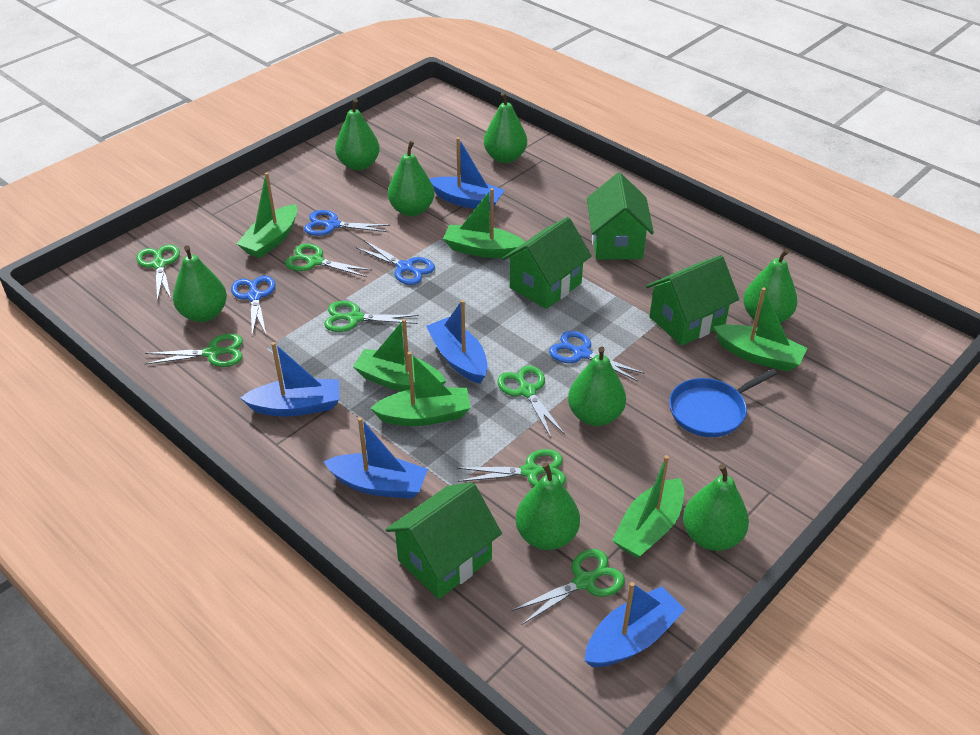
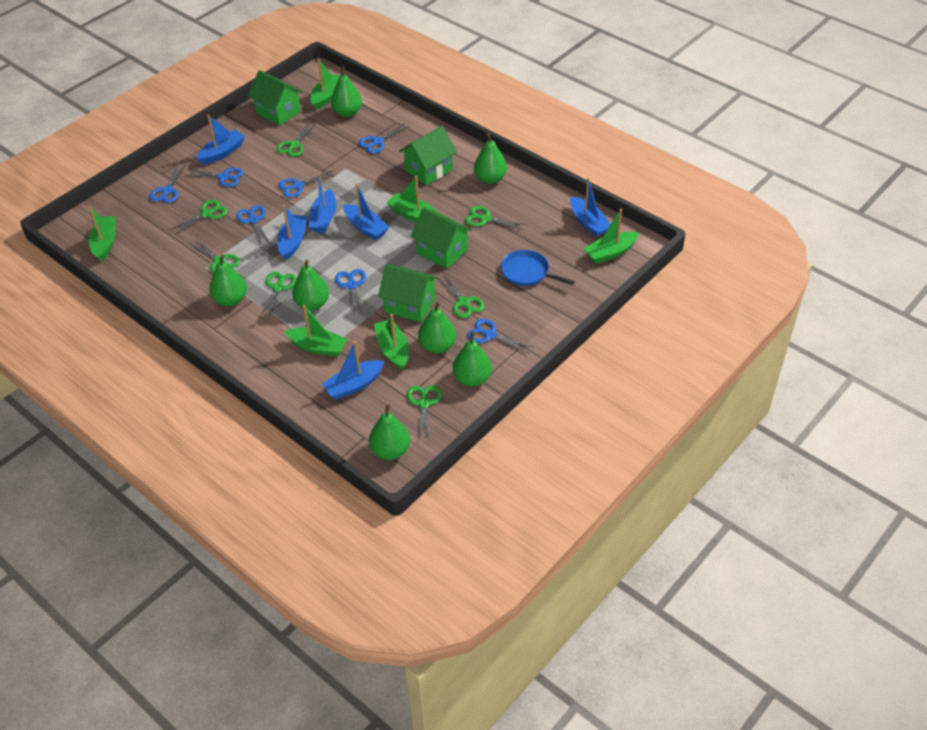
blue boat: [241,342,339,416] [323,417,428,499] [426,300,488,384] [429,137,505,211] [585,582,686,667] = 5 -> [197,115,245,165] [277,205,307,260] [309,172,337,233] [322,341,385,400] [344,183,389,240] [570,177,611,237] = 6
blue scissors: [231,275,275,336] [304,210,390,236] [356,240,435,285] [549,331,645,381] = 4 -> [149,164,185,203] [184,168,243,187] [236,205,270,246] [278,170,337,198] [335,269,366,314] [358,123,410,153] [467,319,534,353] = 7
green pear: [173,245,227,322] [335,99,380,170] [388,141,434,216] [484,92,527,163] [516,462,580,550] [568,347,626,426] [683,464,749,551] [743,248,797,323] = 8 -> [209,255,247,306] [292,260,329,310] [331,66,362,117] [369,404,410,460] [418,301,456,354] [453,331,492,387] [474,132,507,184] = 7

